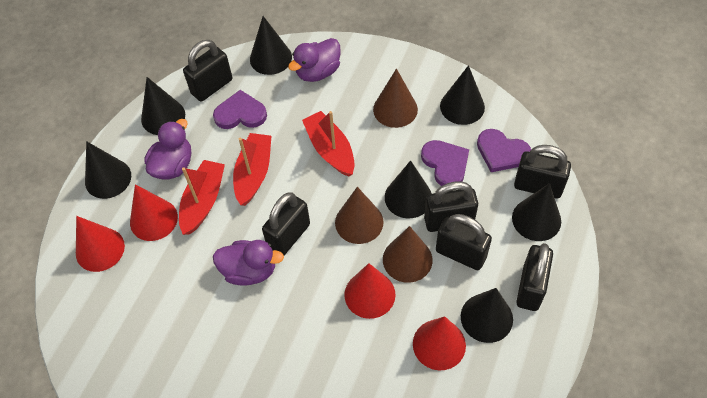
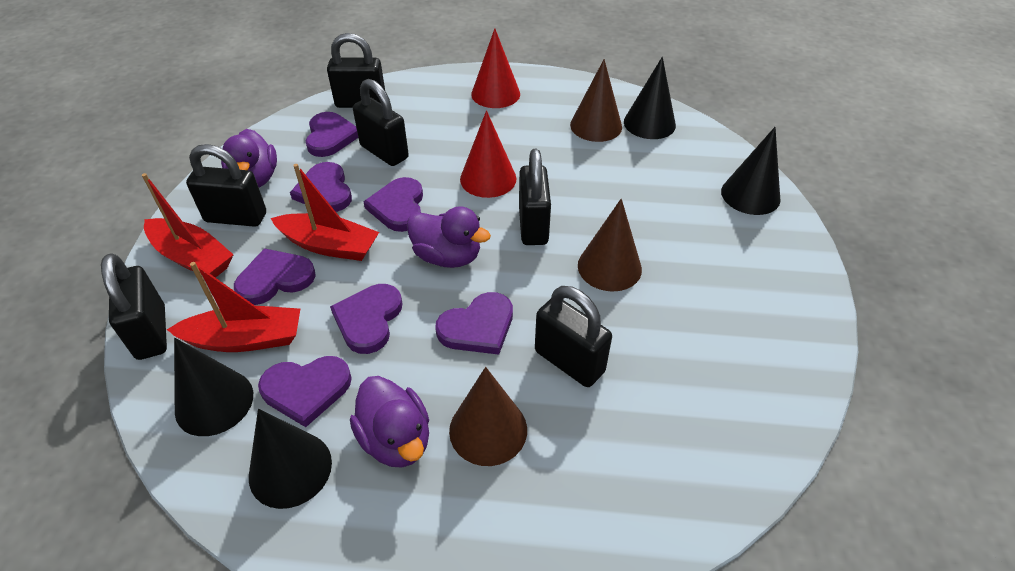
black cone: [85,141,131,199] [141,77,185,135] [250,16,292,75] [385,160,432,218] [440,65,485,125] [461,288,513,343] [512,183,561,241] = 7 -> [174,338,253,436] [249,409,332,509] [624,57,676,139] [721,127,780,215] = 4
purple heart: [213,90,267,129] [421,140,469,186] [477,129,531,172] = 3 -> [234,248,316,305] [258,356,352,427] [290,162,352,212] [306,112,358,157] [330,284,403,354] [363,177,423,232] [435,292,513,355] = 7
red cone: [76,216,125,272] [130,184,178,241] [344,263,396,319] [413,316,466,370] = 4 -> [460,110,517,198] [471,28,520,108] = 2

